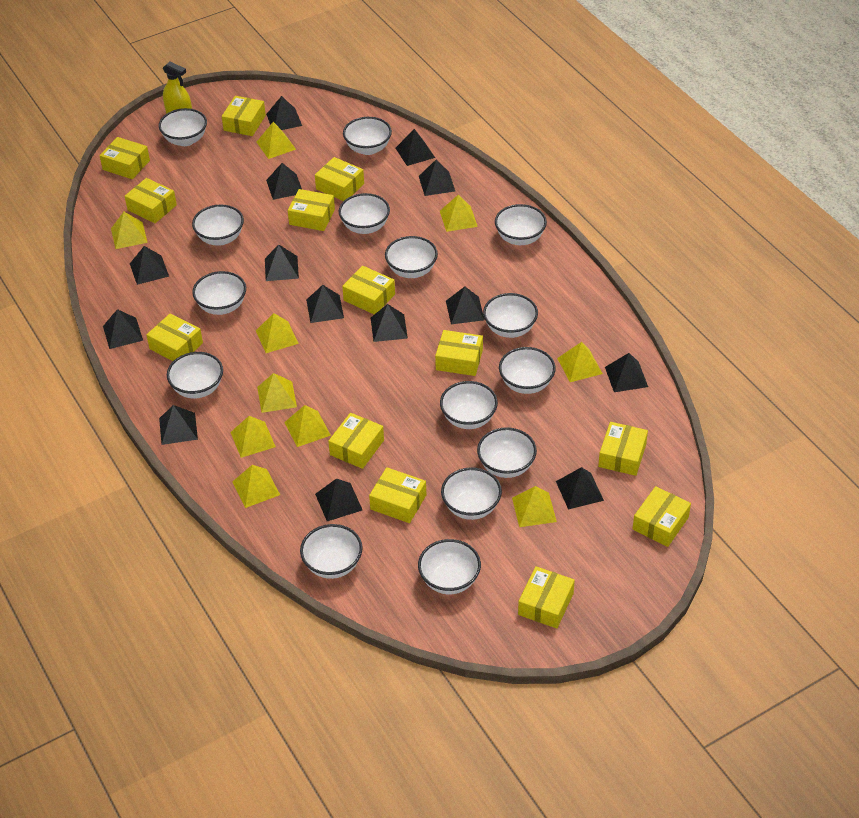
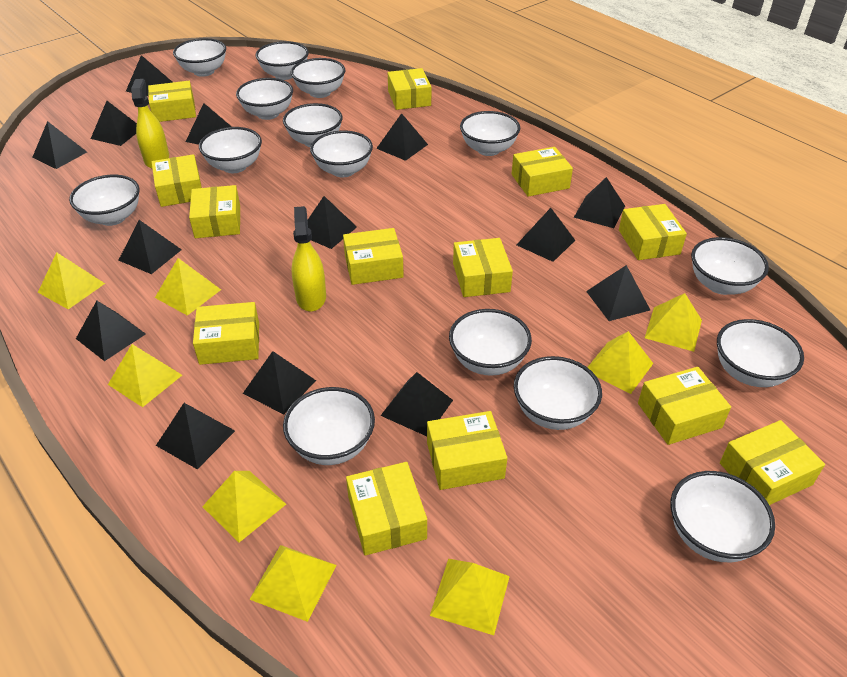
yellow pyramid: [111,212,148,249] [230,416,276,458] [232,465,280,508] [256,313,299,353] [257,122,296,159] [257,373,297,413] [284,405,331,447] [440,195,478,232] [512,486,557,527] [557,342,603,382] = 10 -> [38,252,105,309] [108,344,182,407] [155,258,221,316] [202,471,286,542] [249,545,336,622] [430,559,510,635] [587,331,654,394] [645,293,702,352] = 8
yellow spray bottle: [163,62,192,114] = 1 -> [131,79,169,168] [291,206,326,312] = 2

